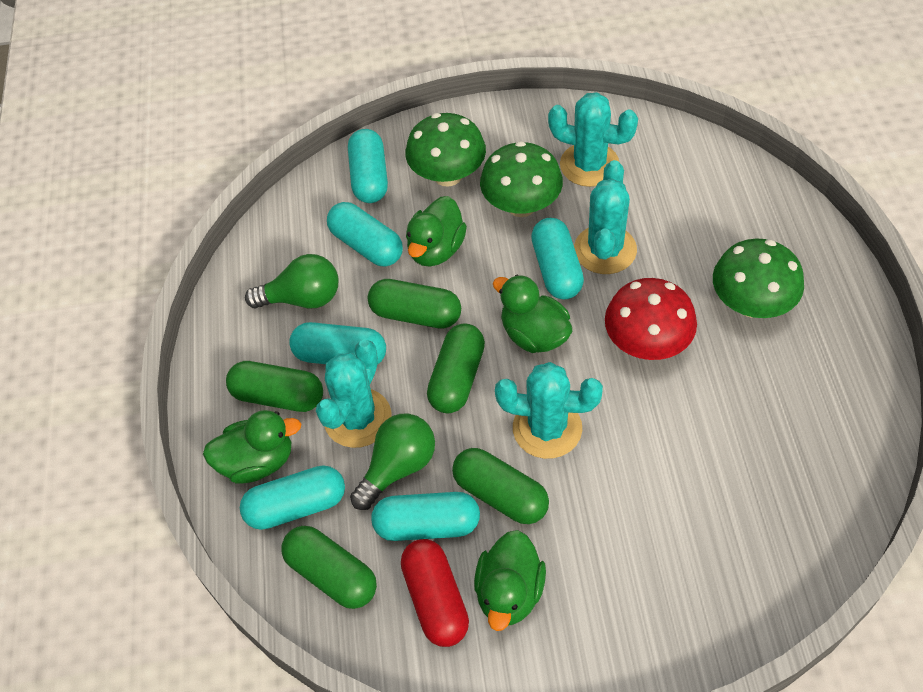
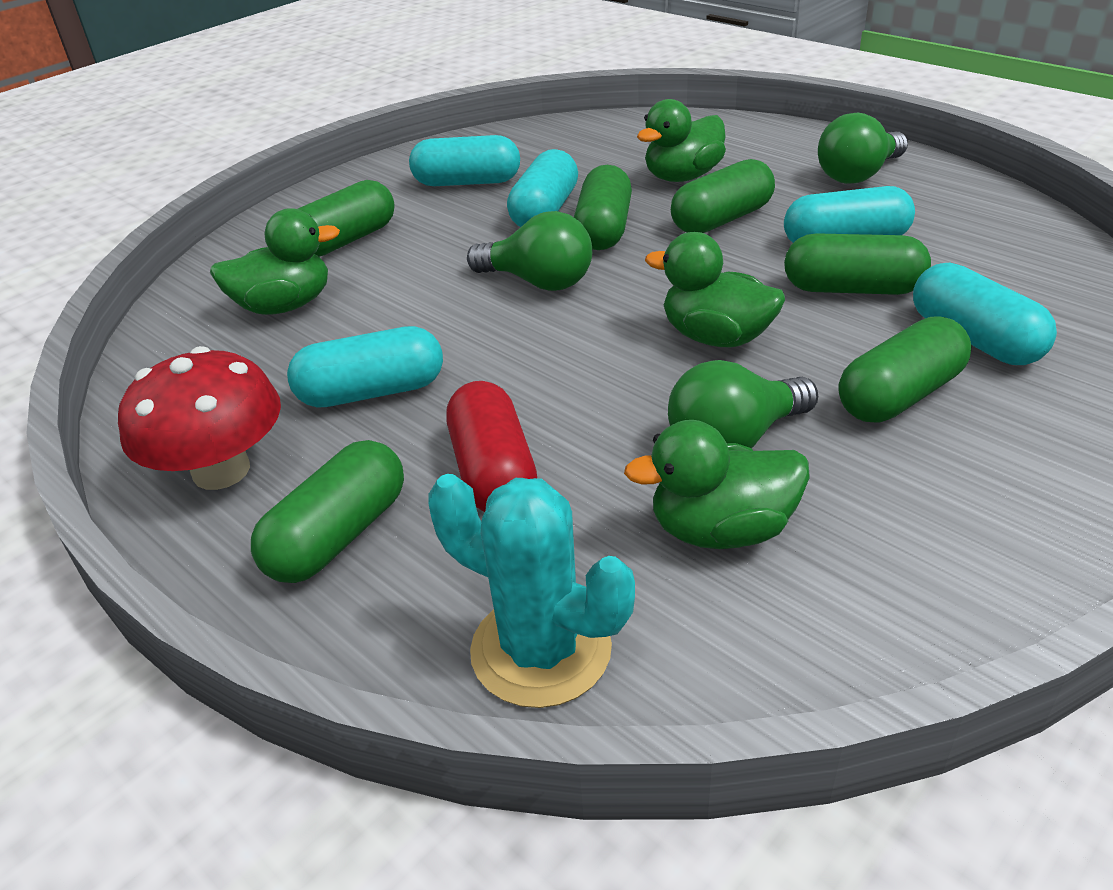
green capsule: [226,361,323,412] [281,526,377,609] [368,279,461,329] [427,323,485,413] [452,448,549,524] = 5 -> [251,440,404,583] [298,180,395,257] [574,165,632,250] [671,159,775,233] [784,233,931,295] [839,316,972,423] = 6
green light bulb: [245,254,338,309] [350,414,435,510] = 2 -> [467,211,592,291] [668,360,818,448] [818,113,908,184] = 3
green mushroom: [406,113,486,187] [480,141,563,217] [713,239,804,318] = 3 -> none = 0
turquoise cactus: [316,339,392,448] [495,362,603,459] [548,92,638,187] [574,160,637,274] = 4 -> [428,474,635,708] = 1
turquoise capsule: [240,465,345,530] [289,322,386,365] [327,202,403,266] [348,129,388,203] [371,492,480,541] [531,218,584,299] = 6 -> [287,326,443,408] [409,135,520,186] [507,149,578,227] [784,186,915,243] [913,263,1057,365] = 5

